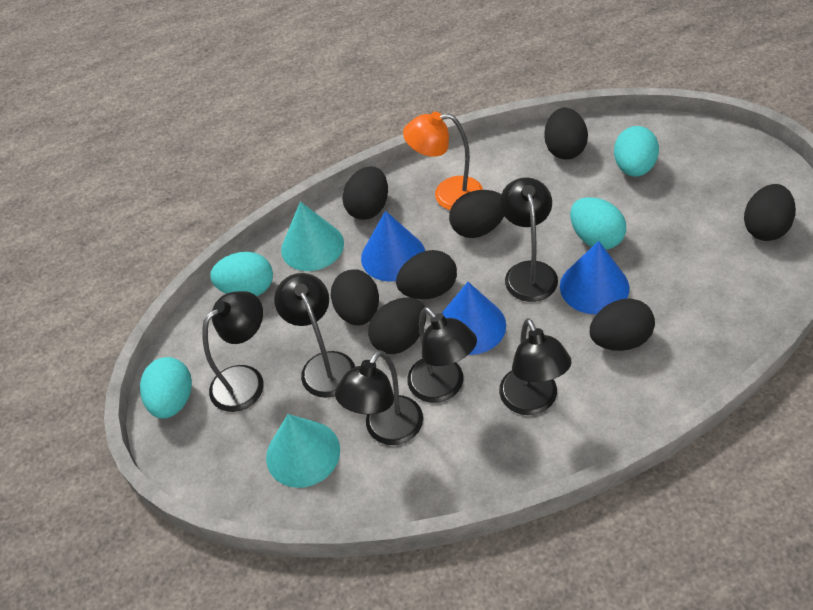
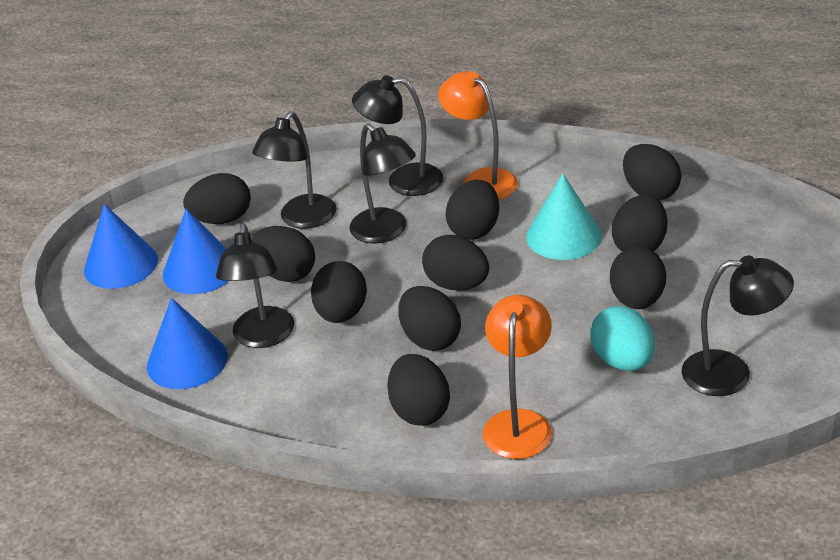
black egg: [331,269,379,325] [342,166,388,220] [368,297,426,354] [396,250,457,299] [449,190,504,238] [544,108,588,160] [590,298,655,351] [744,184,796,241] = 8 -> [183,173,251,224] [251,226,315,282] [311,261,367,323] [387,354,450,426] [398,286,461,351] [422,235,489,291] [445,180,499,240] [610,247,666,309] [612,195,667,252] [623,144,681,200] = 10
black lamp: [202,291,264,412] [274,273,355,398] [335,350,423,445] [407,307,477,403] [499,318,571,415] [500,177,558,302] = 6 -> [216,223,294,348] [252,111,337,229] [350,124,416,244] [352,75,443,196] [682,255,794,396] = 5
orange lamp: [403,112,483,210] = 1 -> [438,71,518,200] [483,295,552,459] = 2
turquoise cone: [266,414,340,488] [281,202,344,271] = 2 -> [526,174,602,260] = 1
turquoise egg: [140,357,192,419] [210,252,273,296] [570,197,626,250] [614,126,659,177] = 4 -> [590,306,655,371] = 1

